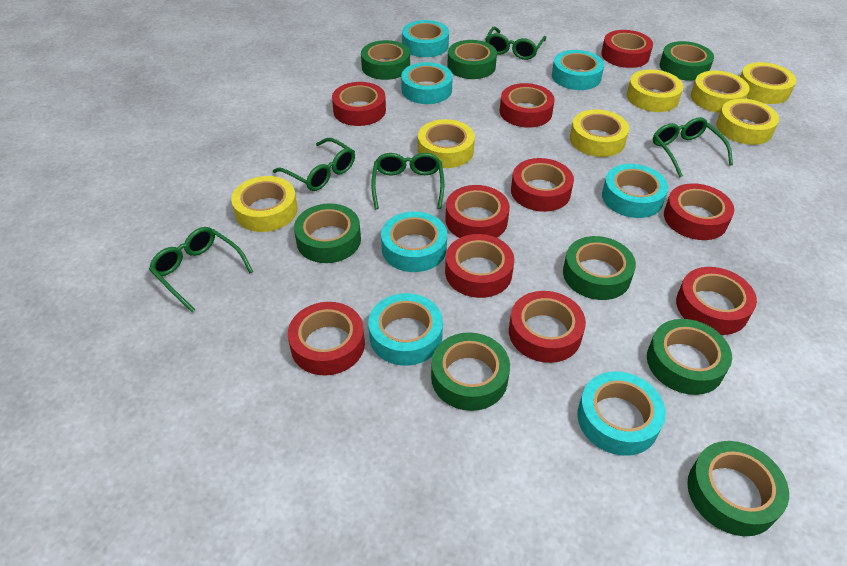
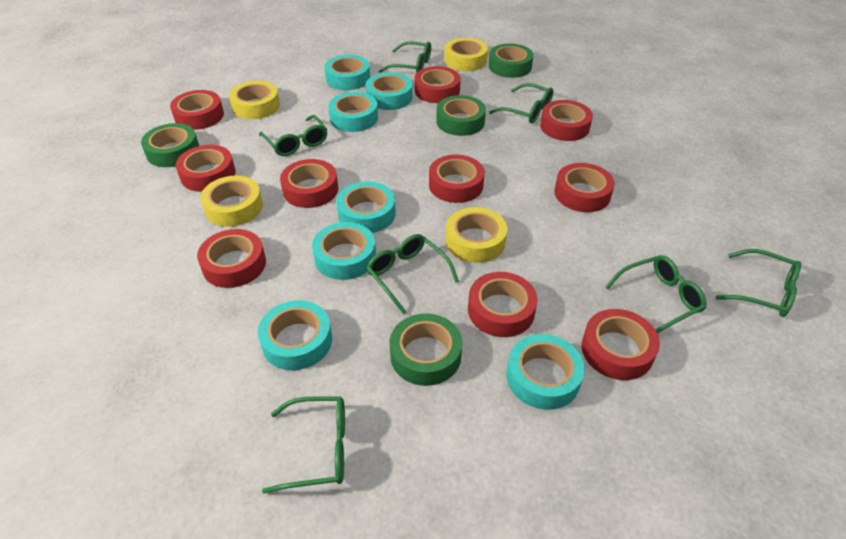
green glasses: [149,227,253,312] [273,138,355,191] [371,153,444,209] [485,27,546,60] [653,117,733,177] = 5 -> [259,115,327,156] [262,396,345,494] [366,234,459,315] [379,41,431,73] [489,83,553,123] [605,255,707,333] [716,249,801,317] = 7
green tape: [294,203,361,263] [361,40,410,80] [431,332,510,411] [447,40,497,79] [563,236,636,300] [647,319,732,395] [659,41,714,81] [687,441,789,536] = 8 -> [141,123,199,167] [390,313,462,386] [436,95,486,136] [489,43,534,78] = 4
yellow tape: [231,176,298,232] [418,119,475,168] [570,109,629,157] [627,69,683,112] [691,71,750,113] [716,99,779,145] [740,62,796,104] = 7 -> [200,176,263,227] [229,81,280,119] [444,38,488,71] [446,207,507,263] = 4

